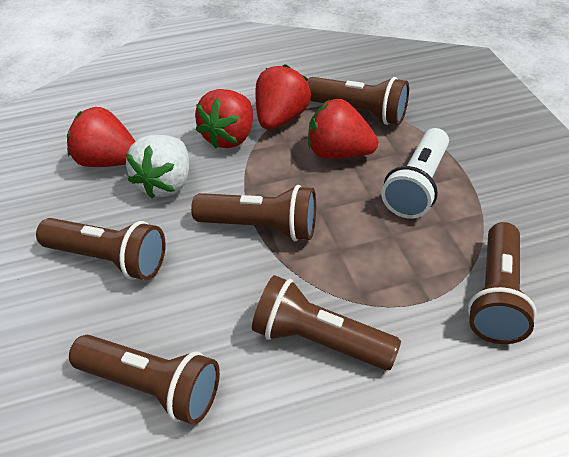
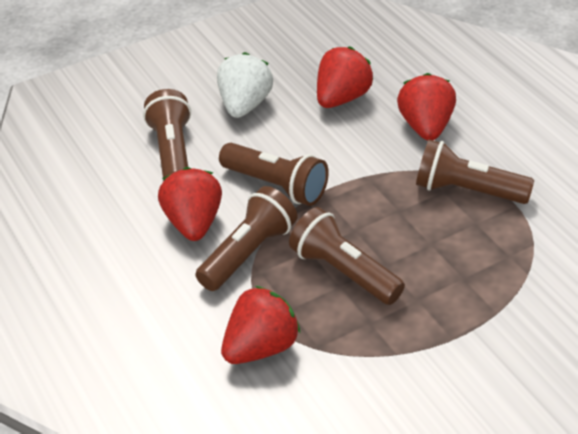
brown flashlight: [36,218,166,280] [69,335,220,425] [191,185,316,241] [252,275,401,370] [307,77,409,125] [468,222,537,344] = 6 -> [143,89,191,181] [195,186,297,291] [219,143,329,206] [289,207,405,305] [416,140,534,204] = 5
white flashlight: [381,128,449,219] = 1 -> none = 0

